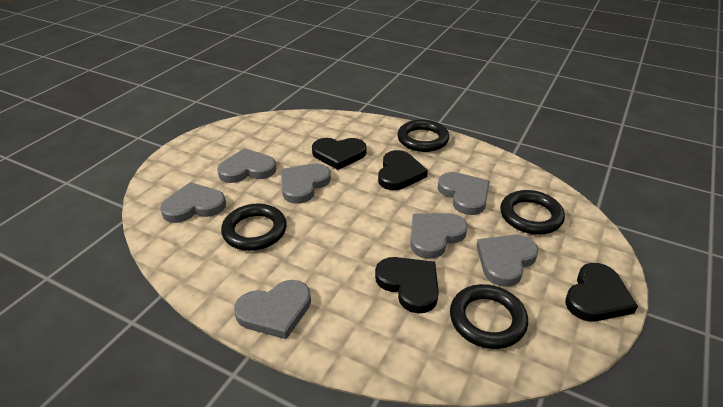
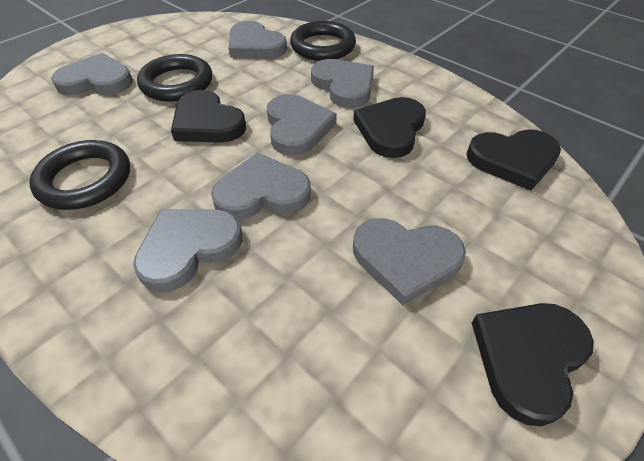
black ring: [221,204,287,251] [397,119,449,152] [450,284,528,349] [500,190,565,235] = 4 -> [29,140,130,210] [137,54,212,102] [290,21,356,61] = 3

